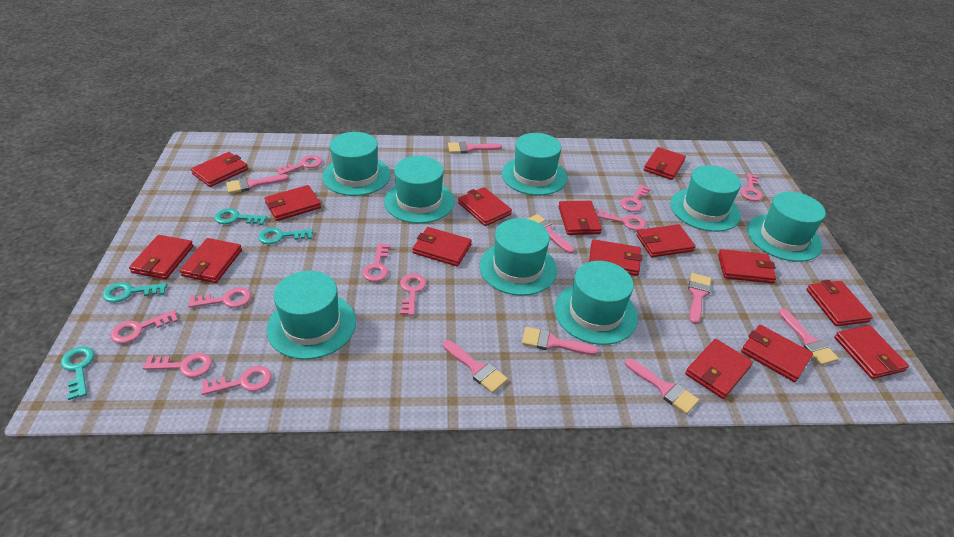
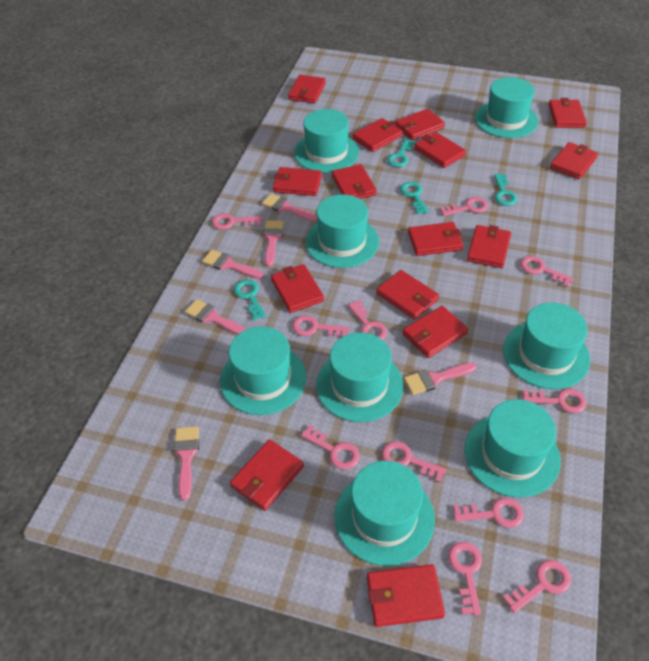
pink brush: [226,174,289,194] [443,340,508,393] [448,141,502,153] [522,327,599,355] [527,214,574,254] [625,358,699,414] [688,273,711,324] [778,308,839,365] = 8 -> [174,426,199,501] [185,299,246,335] [202,250,264,279] [262,193,317,221] [263,220,284,267] [404,363,477,395] = 6
pink key: [111,310,178,344] [142,353,212,378] [188,287,251,308] [201,366,272,395] [276,155,322,175] [362,243,391,282] [400,273,426,316] [597,209,646,230] [620,185,651,212] [741,174,763,201] = 10 -> [212,213,262,230] [292,315,349,337] [301,424,360,470] [348,300,387,340] [382,441,447,483] [439,197,488,216] [448,542,482,616] [453,498,524,528] [503,560,571,613] [520,256,574,287] [523,389,587,413] = 11

